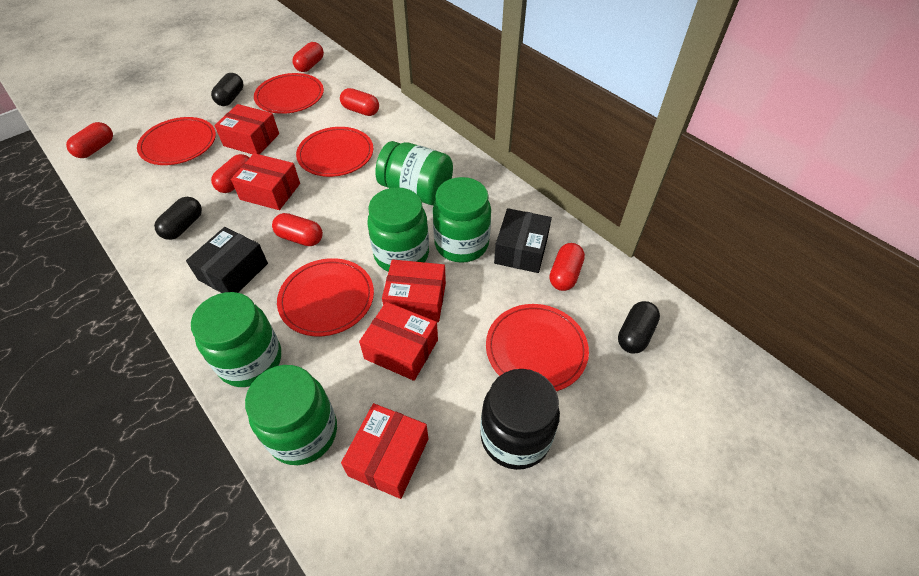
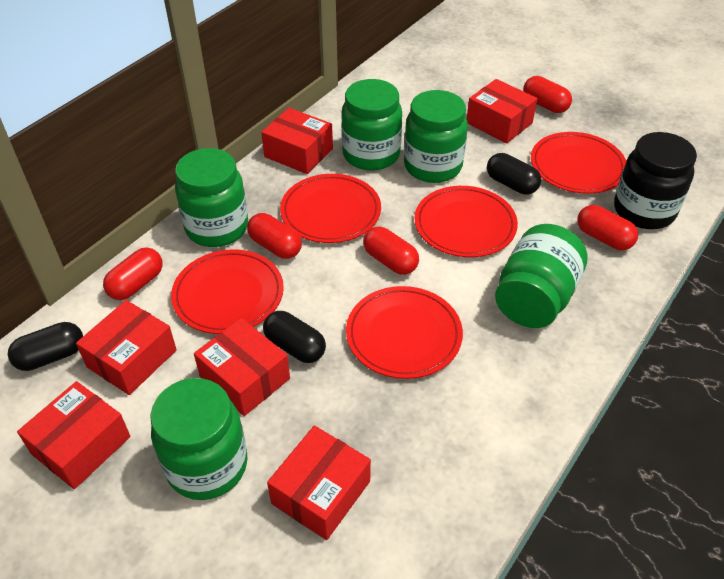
black box: [186,227,268,293] [494,208,552,273] = 2 -> none = 0
red box: [214,104,279,155] [231,153,300,210] [341,403,428,499] [359,302,438,381] [382,259,446,322] = 5 -> [17,381,130,489] [76,300,177,395] [194,318,290,416] [261,108,333,174] [267,425,371,540] [467,79,538,143] = 6
red capsule: [66,122,113,158] [211,154,249,193] [272,213,323,246] [292,42,324,72] [340,88,379,116] [550,243,585,291] = 6 -> [103,247,163,300] [247,213,302,259] [363,226,419,275] [523,76,572,113] [577,205,638,250] = 5

